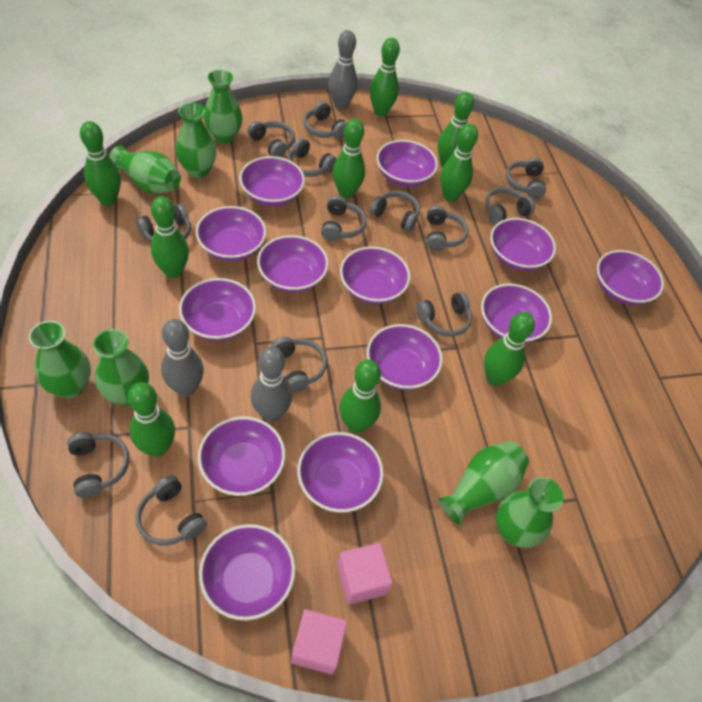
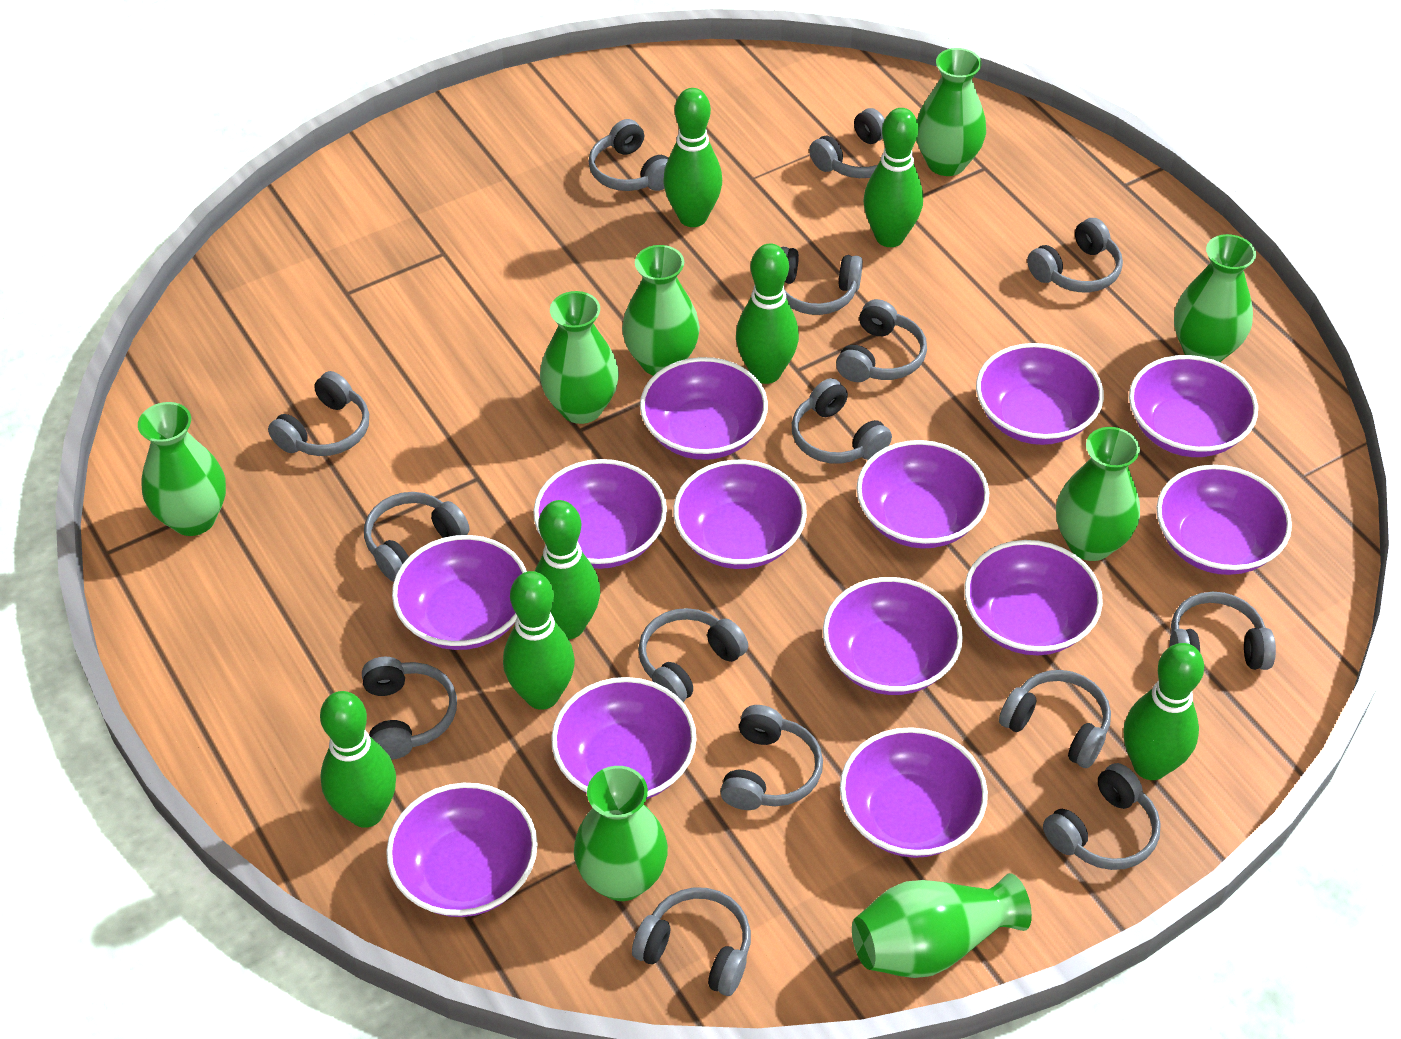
green bowling pin: [80,121,121,206] [128,382,175,457] [151,196,189,278] [333,119,365,199] [339,360,381,433] [370,38,400,116] [438,92,474,168] [440,124,478,202] [484,312,535,386] = 9 -> [320,691,396,828] [503,571,575,710] [535,500,600,639] [663,88,722,227] [736,244,799,384] [863,108,923,247] [1124,643,1204,780] = 7
green vase: [29,321,91,398] [93,329,149,406] [109,146,181,194] [176,103,217,178] [204,70,242,144] [438,441,529,525] [496,477,564,548] = 7 -> [138,402,226,536] [540,291,619,424] [574,766,668,901] [622,245,700,376] [852,873,1032,978] [916,48,986,176] [1056,427,1140,561] [1174,234,1256,362] = 8
grey bowling pin: [161,319,204,397] [251,347,292,422] [328,30,357,110] = 3 -> none = 0
grey headphones: [67,432,129,498] [136,204,191,243] [136,475,207,546] [247,121,295,157] [271,337,327,393] [288,138,336,177] [304,101,347,139] [321,195,366,241] [370,191,420,232] [417,292,472,337] [426,205,468,251] [485,187,535,224] [506,157,546,199] = 13 -> [268,371,369,456] [362,657,457,760] [364,492,470,582] [588,119,669,191] [632,887,751,996] [638,608,748,702] [720,705,823,810] [781,247,863,315] [792,378,892,464] [809,108,885,178] [836,299,927,382] [999,670,1111,768] [1027,218,1123,292] [1043,763,1161,870] [1169,592,1276,670] = 15
pink cube: [291,609,347,675] [337,543,393,605] = 2 -> none = 0

